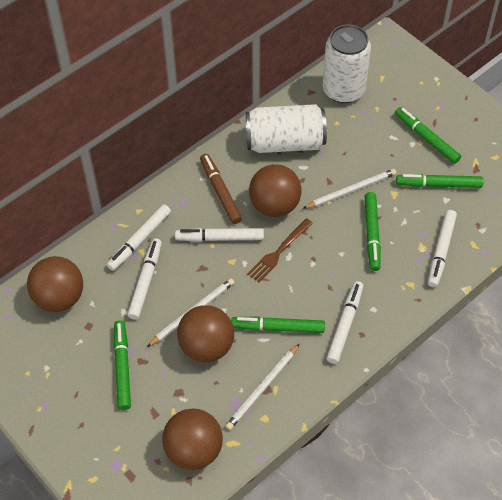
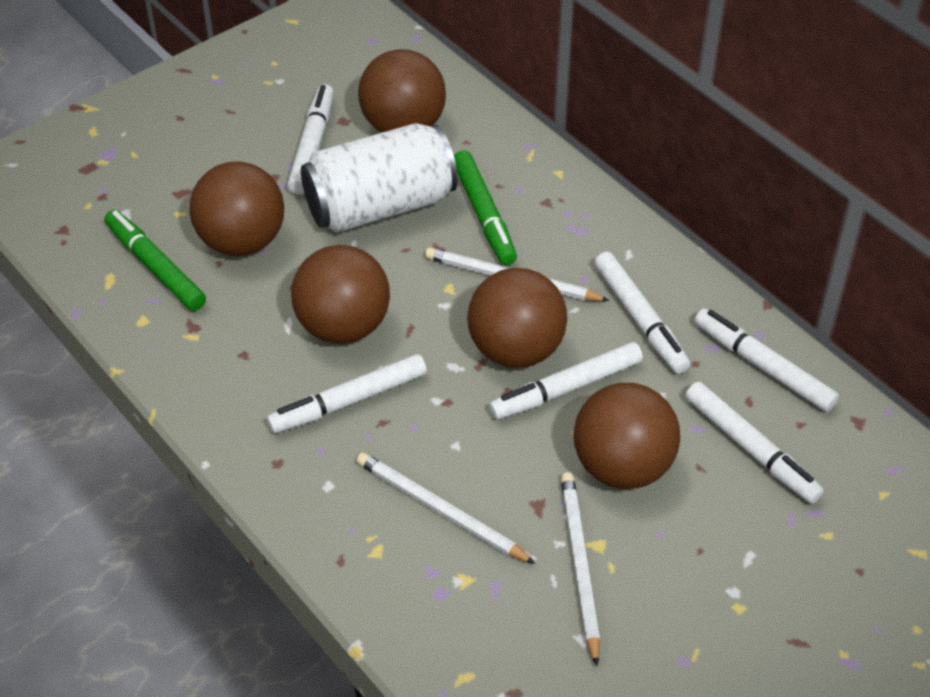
brown ball: [27,256,83,312] [162,409,223,470] [177,305,234,362] [249,164,302,217] = 4 -> [189,161,284,256] [291,245,390,344] [358,49,446,133] [467,268,567,368] [573,383,680,489] = 5
brown fork: [247,218,313,282] = 1 -> none = 0
brown marker: [200,154,242,224] = 1 -> none = 0
green marker: [114,320,131,410] [231,316,325,333] [364,192,381,271] [395,107,461,164] [396,174,483,188] = 5 -> [105,210,206,311] [454,150,517,265] = 2
white can: [246,104,327,153] [323,24,371,103] = 2 -> [301,123,458,233] = 1
white marker: [107,204,171,271] [127,238,162,320] [175,228,264,242] [326,281,363,364] [428,210,457,287] = 5 -> [267,354,427,433] [287,84,334,194] [489,342,643,420] [594,252,690,374] [685,382,824,504] [694,309,839,412] = 6

